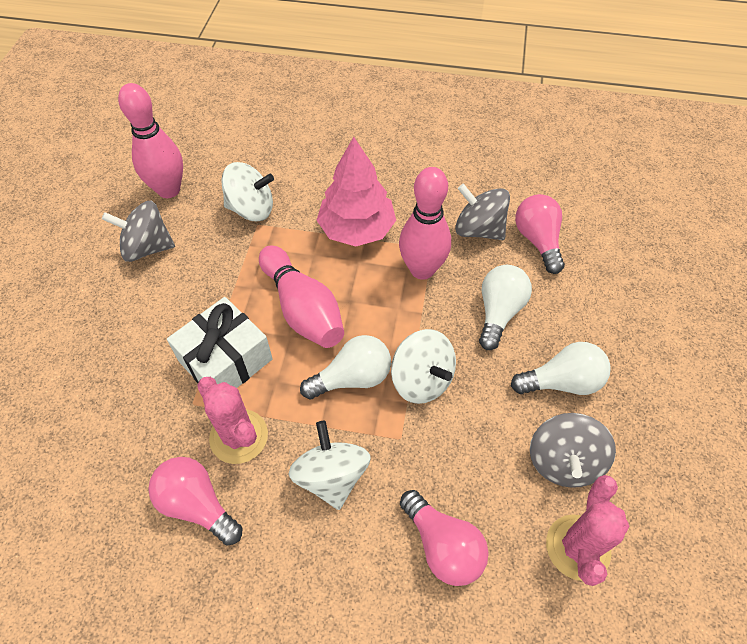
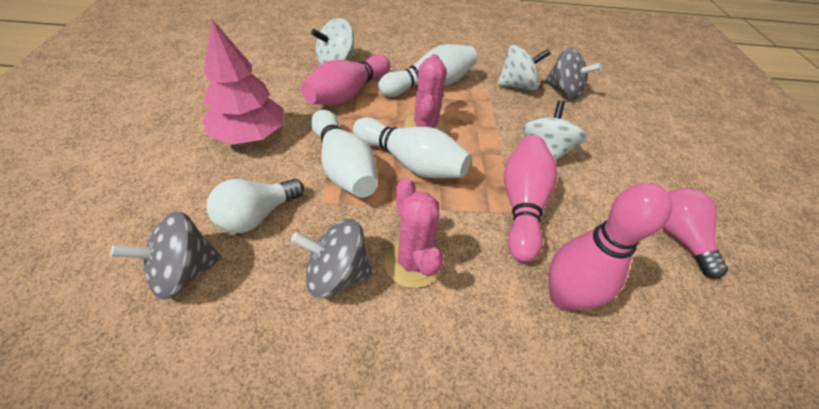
pink light bulb: [148,457,242,546] [400,490,489,586] [515,194,565,274] = 3 -> [663,188,728,279] = 1
white bowling pin: none = 0 -> [311,110,378,198] [353,117,471,178] [378,44,477,97] = 3
white gift: [167,297,273,388] = 1 -> none = 0
white light bulb: [300,335,391,399] [479,265,532,350] [511,342,611,395] = 3 -> [207,179,304,233] = 1

